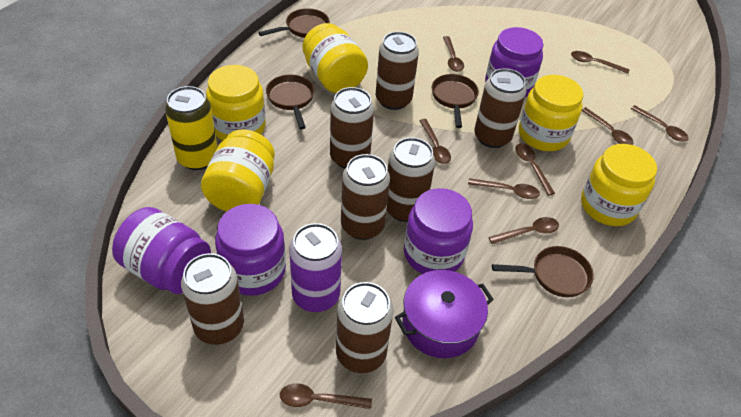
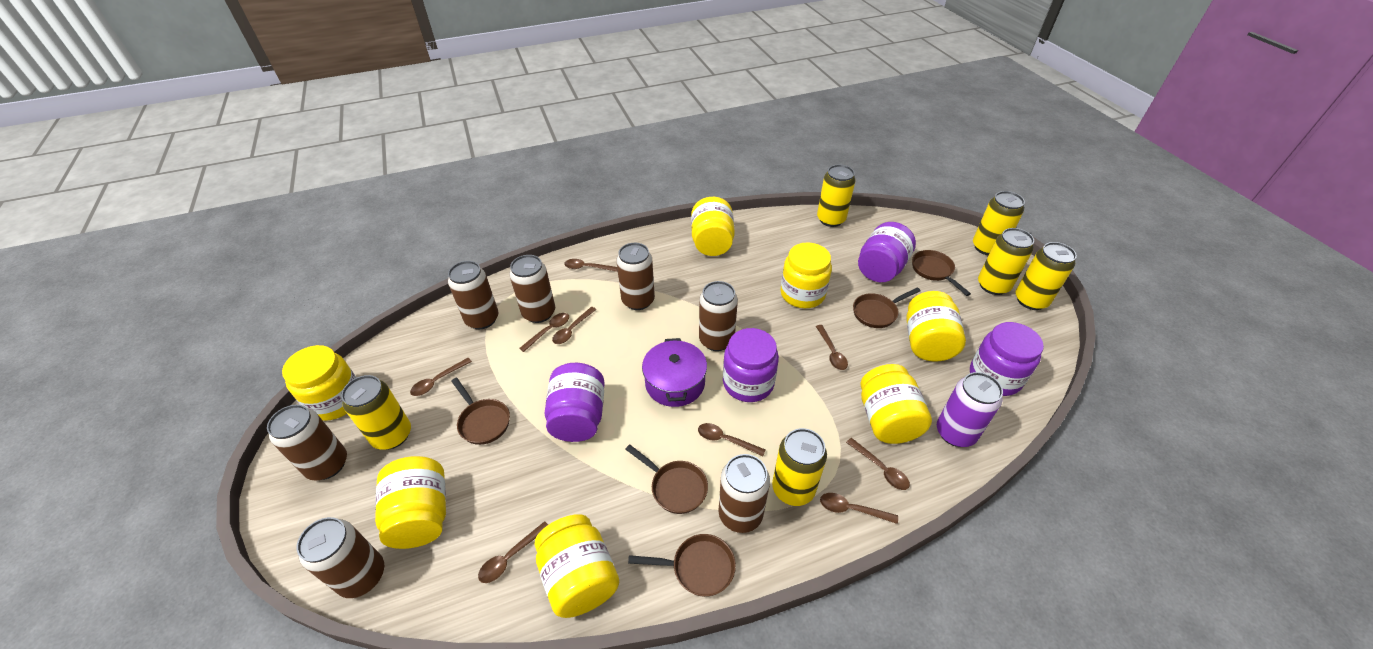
brown pan: [258,8,330,38] [266,75,315,130] [432,74,479,128] [492,246,594,297] = 4 -> [451,378,510,445] [625,444,708,514] [628,534,736,597] [853,287,920,328] [912,250,971,296] = 5
yellow can: [165,86,217,170] = 1 -> [341,375,411,450] [772,428,827,506] [817,165,855,227] [973,191,1025,255] [978,228,1034,295] [1016,242,1077,310] = 6
yellow jar: [201,129,275,212] [206,65,266,141] [302,23,368,93] [519,75,583,151] [581,144,657,226] = 5 -> [282,345,357,421] [375,456,446,549] [535,514,619,618] [691,197,735,256] [781,242,832,308] [860,364,932,444] [906,291,966,362] = 7

